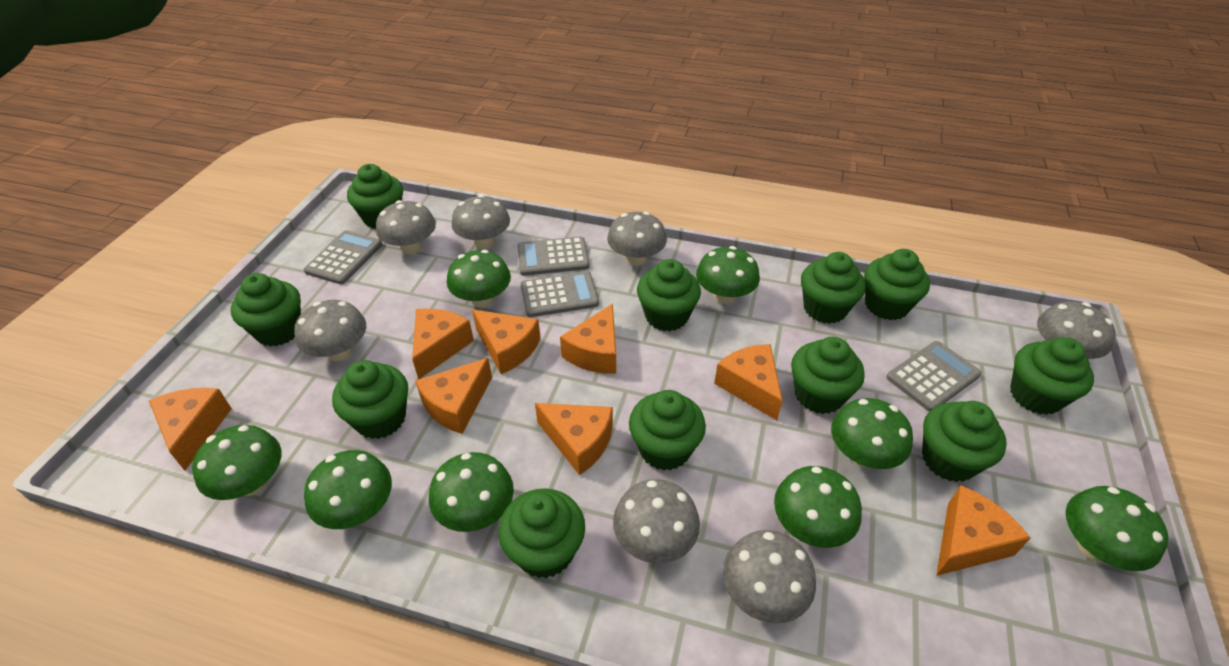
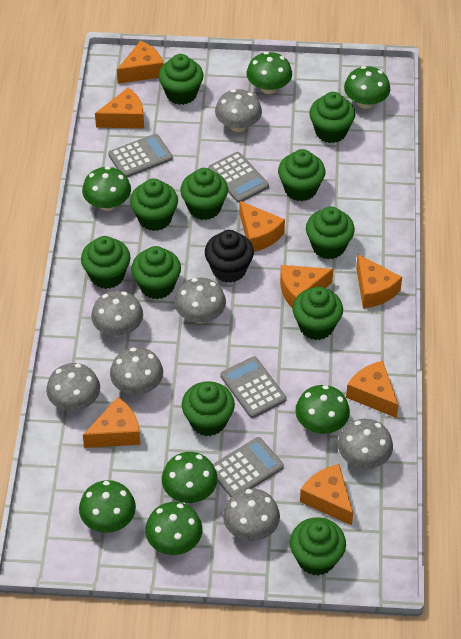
black cupcake: none = 0 -> [205,230,254,283] = 1
green mushroom: [192,425,281,500] [304,450,392,529] [429,452,514,532] [447,250,511,308] [696,246,760,304] [774,466,862,548] [831,398,913,469] [1066,486,1168,571] = 8 -> [79,480,136,533] [82,166,131,211] [145,502,202,555] [162,452,218,503] [246,52,292,94] [295,385,350,434] [344,66,391,109] = 7

